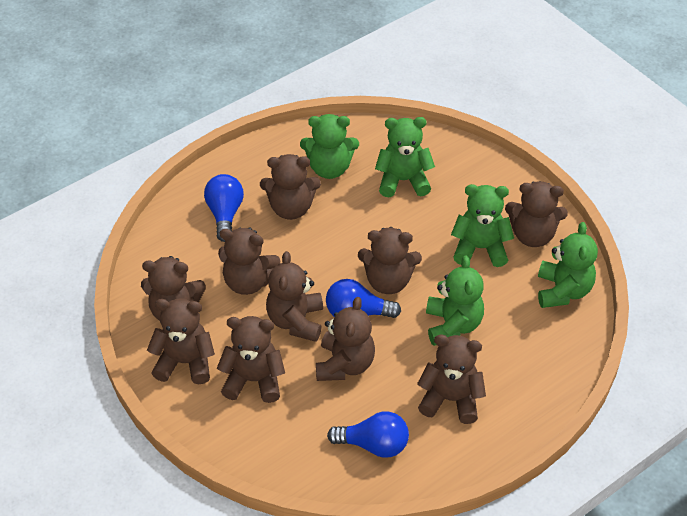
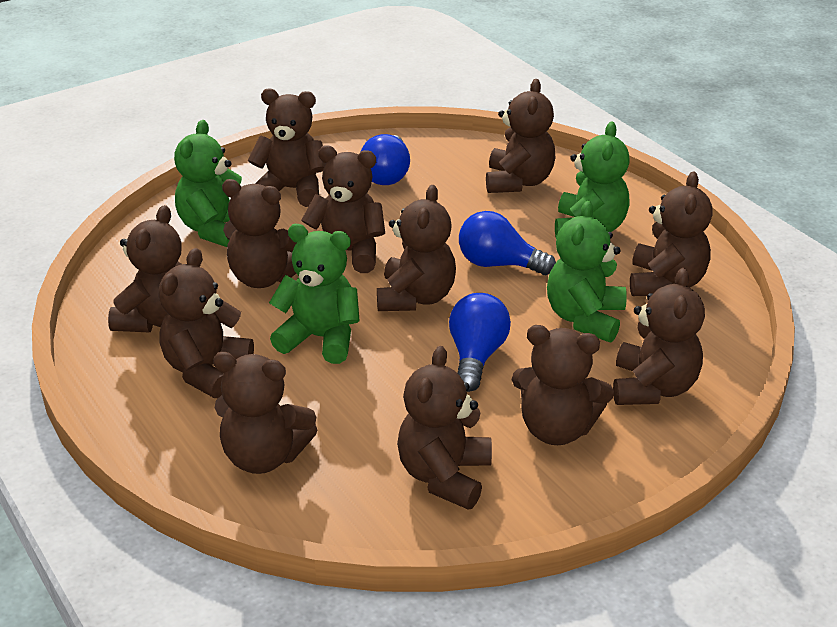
brown teddy bear: [141,256,206,321] [147,298,215,384] [217,316,285,403] [218,228,280,295] [260,154,321,220] [266,251,323,342] [316,297,375,381] [358,227,422,294] [417,335,486,424] [505,181,568,247] = 10 -> [108,205,182,332] [158,248,254,398] [213,352,317,474] [222,179,296,288] [248,89,326,207] [301,145,385,273] [377,185,456,311] [397,346,492,510] [486,79,556,193] [512,325,614,445] [613,268,705,405] [630,172,713,296] = 12
green teddy bear: [300,114,359,179] [375,117,435,197] [426,256,484,346] [451,184,514,267] [538,222,598,308] = 5 -> [174,120,242,247] [269,224,360,364] [547,201,627,343] [555,122,630,238] = 4

